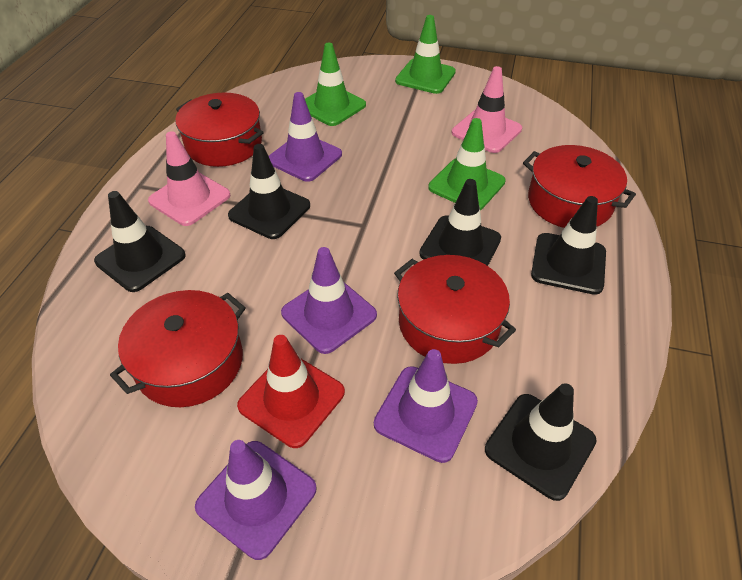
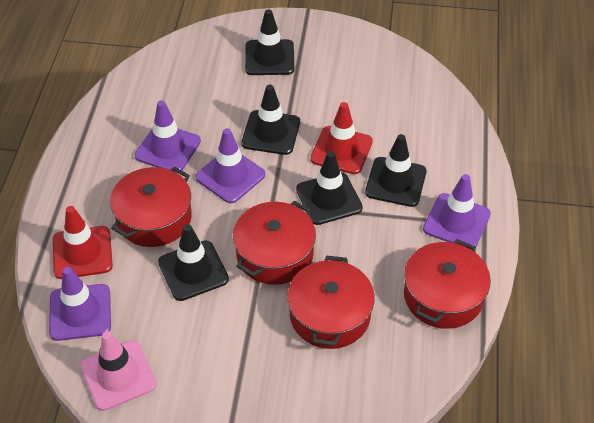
green traffic cone: [305,43,366,126] [395,15,456,94] [428,118,506,210] = 3 -> none = 0
pink traffic cone: [148,131,231,226] [452,66,522,153] = 2 -> [80,331,156,411] = 1
red traffic cone: [237,335,345,448] = 1 -> [53,206,113,279] [310,102,373,174] = 2

